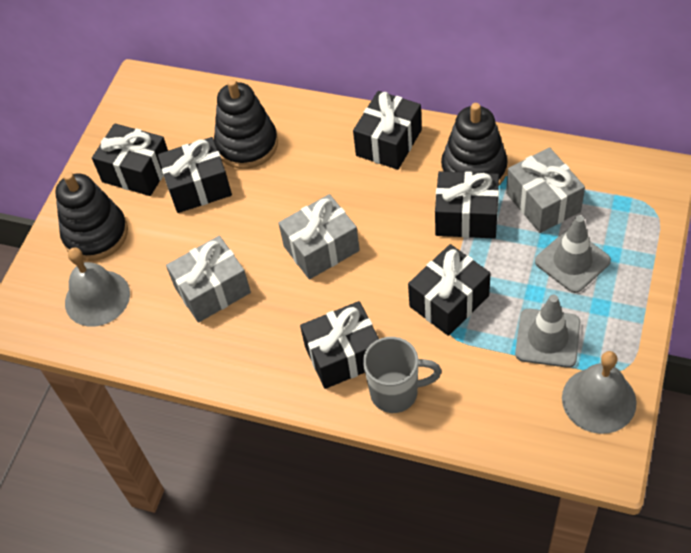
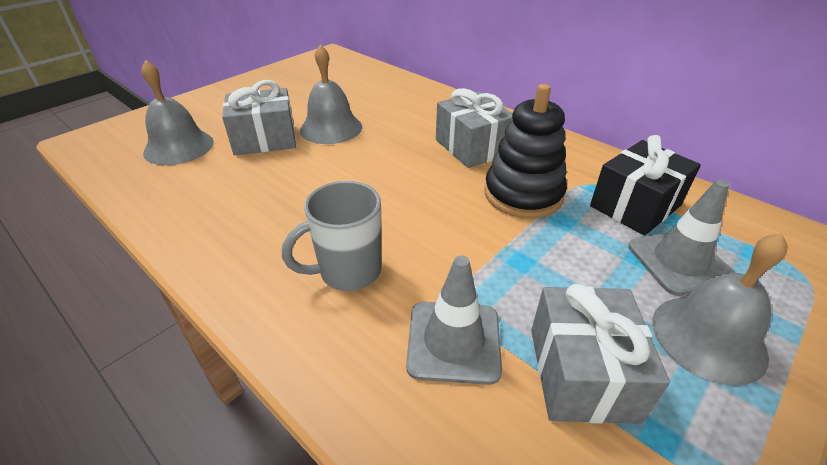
black gift: [92,123,168,196] [158,137,232,213] [300,301,379,389] [353,91,422,170] [408,244,490,336] [435,171,499,239] = 6 -> [590,135,701,236] = 1
black stacking toy: [55,172,128,261] [214,79,278,169] [441,103,508,185] = 3 -> [484,84,567,218] = 1
grey bell: [65,248,130,327] [562,351,637,434] = 2 -> [142,60,214,165] [300,44,362,144] [652,233,788,386] = 3

